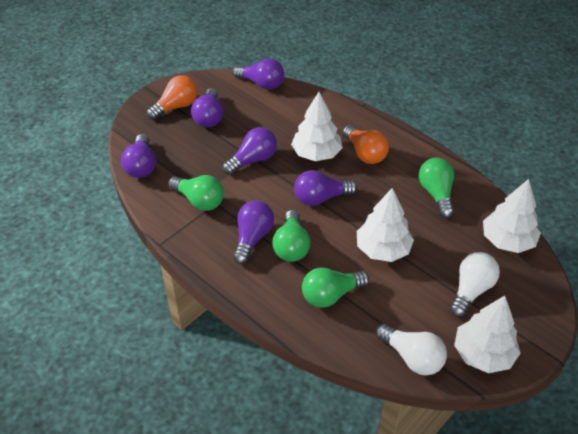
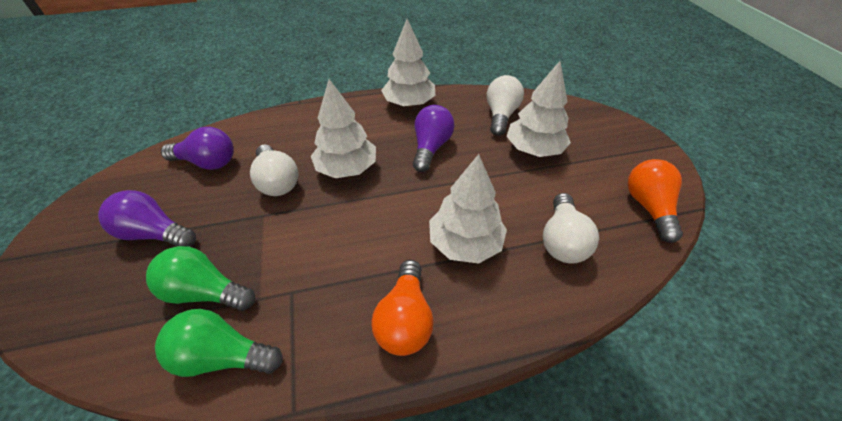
green light bulb: [168,175,224,211] [272,210,310,262] [302,268,369,308] [419,158,454,218] = 4 -> [146,246,255,311] [155,309,283,377] = 2
purple light bulb: [121,134,156,178] [191,88,223,128] [223,127,277,175] [232,58,284,89] [233,200,274,264] [294,170,357,206] = 6 -> [98,190,196,247] [161,127,234,170] [413,105,454,172] = 3
white light bulb: [376,324,447,376] [450,252,500,317] = 2 -> [250,144,298,196] [487,75,524,136] [543,193,599,264] = 3

